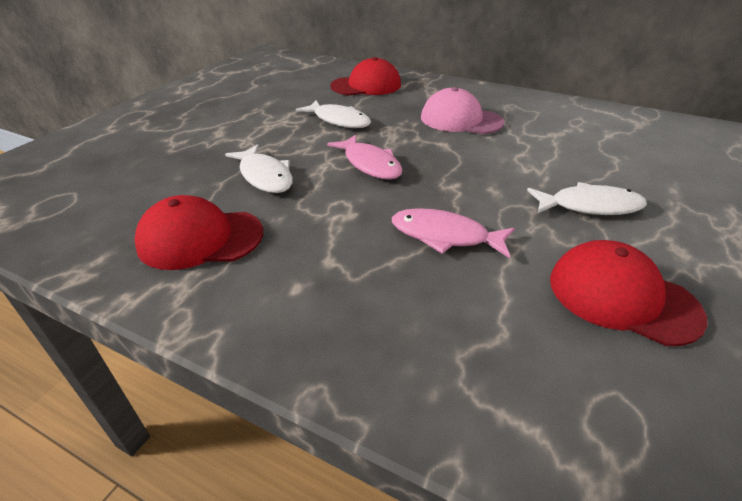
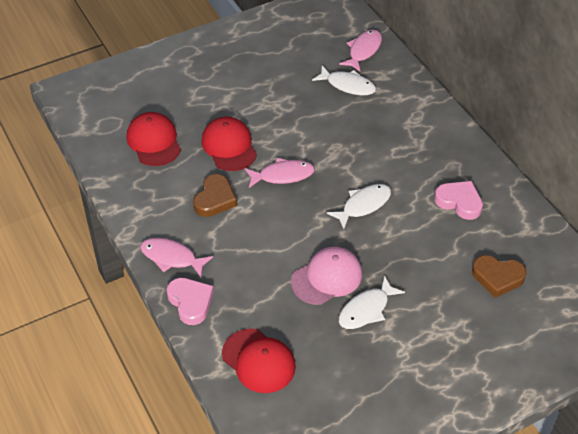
brown heart: none = 0 -> [193,174,237,217] [472,255,527,298] = 2
pink fish: [327,134,403,180] [392,208,515,258] = 2 -> [140,238,213,277] [245,158,315,188] [339,29,382,72] = 3
pink heart: none = 0 -> [167,278,214,325] [434,181,483,220] = 2

